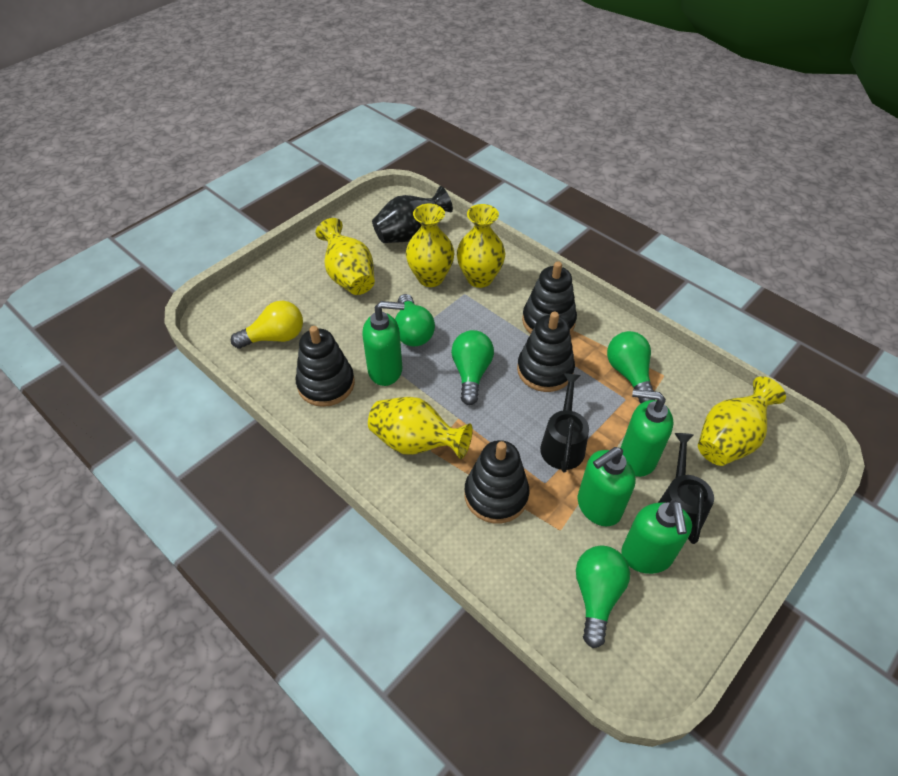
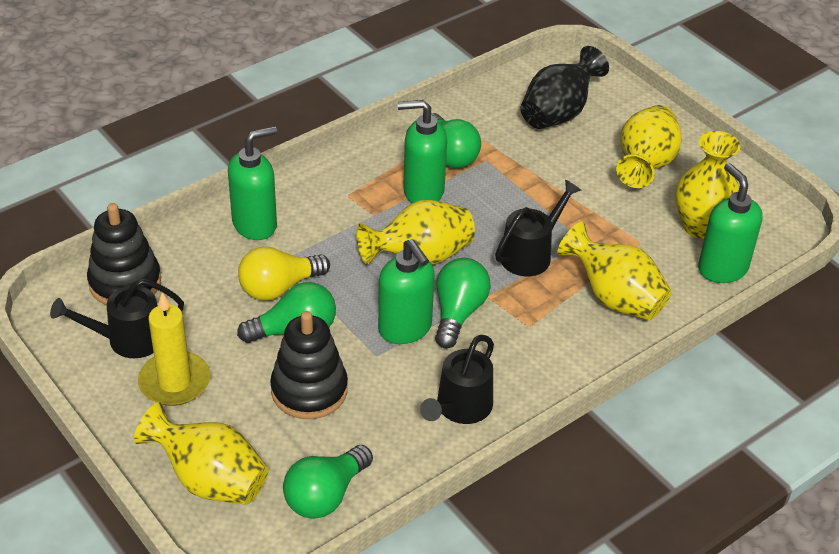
black stacking toy: [296,326,355,407] [464,440,529,523] [517,311,575,392] [522,261,577,334] = 4 -> [87,203,161,305] [270,311,348,419] = 2
black watering can: [540,373,589,472] [658,433,714,544] = 2 -> [50,279,184,358] [420,335,494,424] [495,179,581,276] = 3
yellow candle: none = 0 -> [138,293,210,406] = 1

